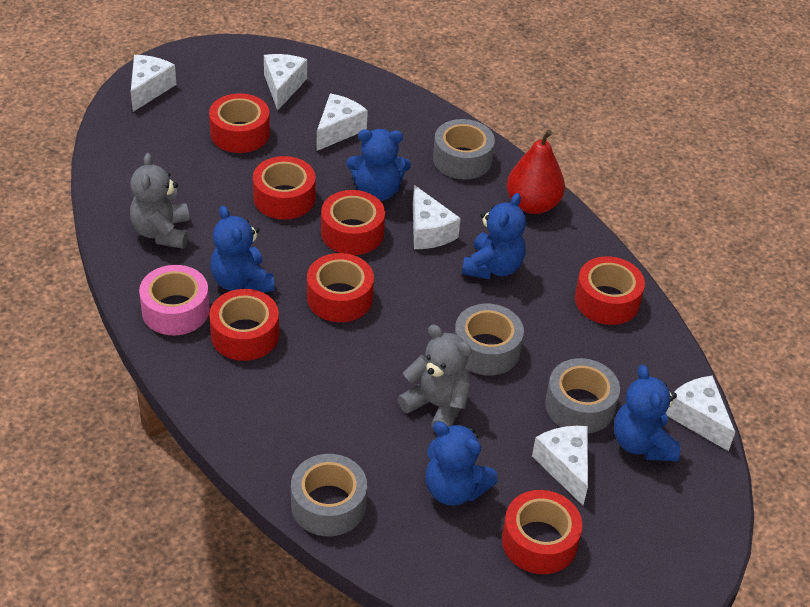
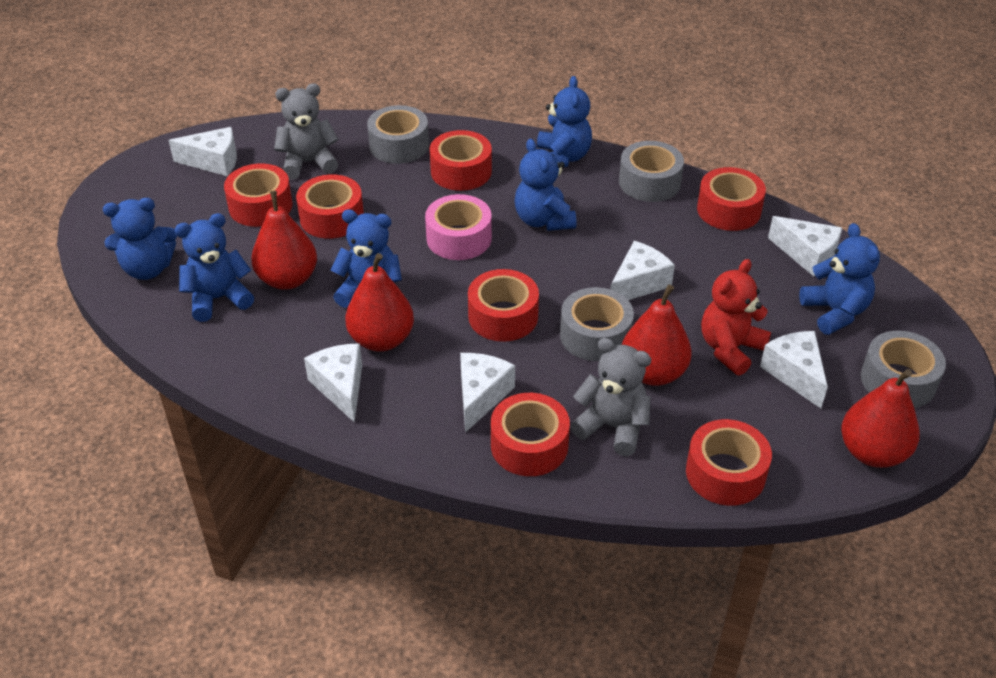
blue teddy bear: [210,205,275,293] [346,129,411,201] [425,421,498,506] [462,193,526,279] [614,365,680,461] = 5 -> [103,198,177,280] [174,213,254,322] [331,210,402,308] [515,139,576,231] [537,76,592,167] [799,223,880,335] = 6
red pear: [507,129,565,214] = 1 -> [251,191,317,290] [345,253,414,352] [622,284,692,386] [841,369,920,468] = 4
red teddy bear: none = 0 -> [701,259,771,376] = 1

